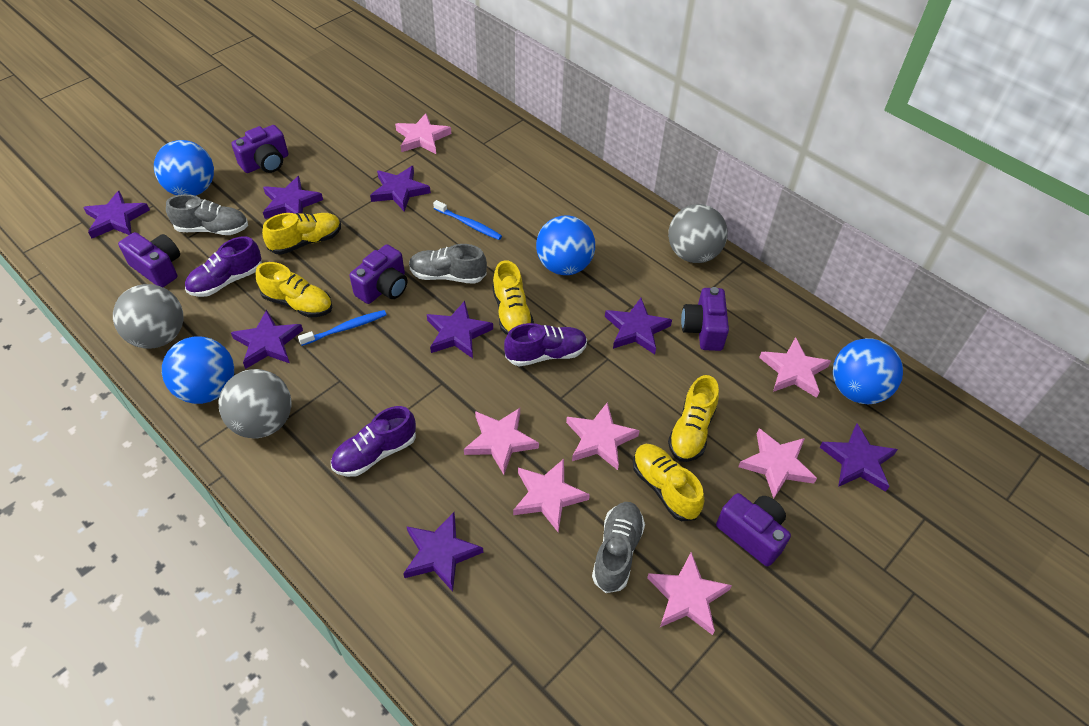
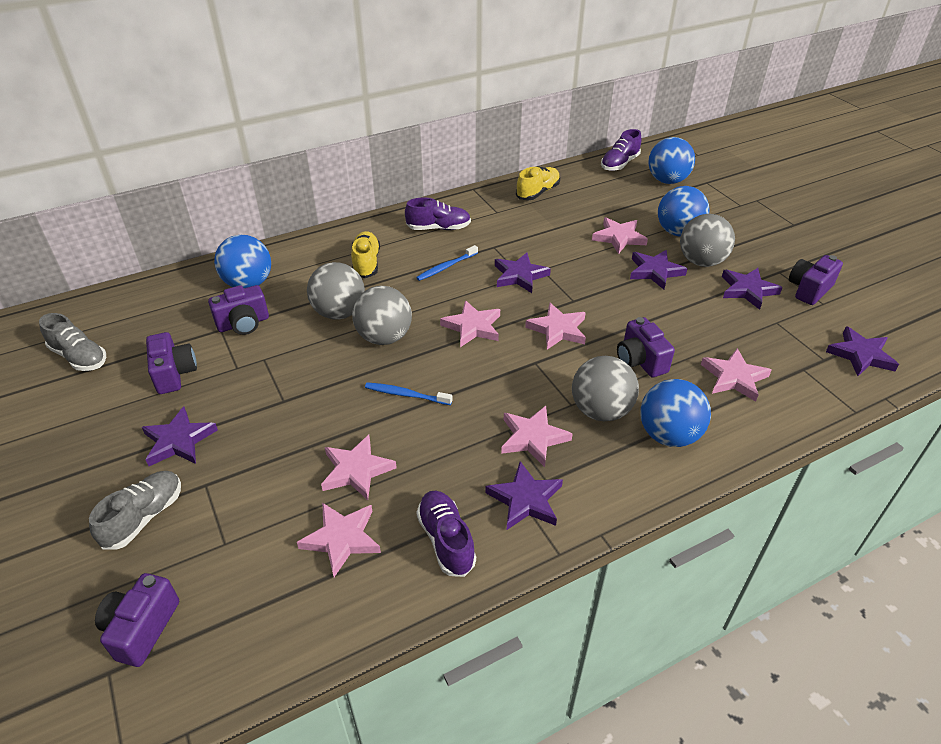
grey ball: [113,284,183,349] [219,369,291,438] [668,204,728,263] = 3 -> [307,262,365,320] [352,286,412,345] [572,356,639,421] [680,214,735,267] = 4
grey shoe: [166,194,248,235] [409,244,487,284] [592,502,645,593] = 3 -> [39,313,106,371] [89,471,181,550] = 2
purple star: [83,191,150,238] [231,310,303,369] [263,176,323,219] [370,166,431,212] [403,512,483,592] [427,301,493,358] [605,298,672,354] [820,423,898,492] = 8 -> [142,406,218,466] [485,461,563,530] [495,253,551,293] [630,250,687,289] [722,268,783,310] [826,326,899,376] = 6
yellow shoe: [256,262,332,318] [262,213,341,255] [492,260,534,335] [633,444,704,521] [668,375,719,462] = 5 -> [351,231,380,278] [516,167,560,200] = 2

